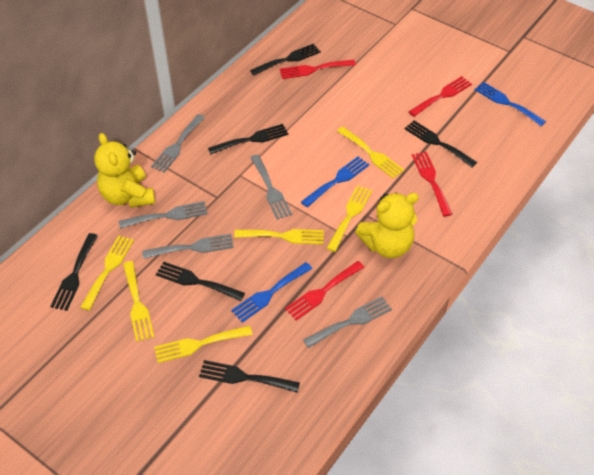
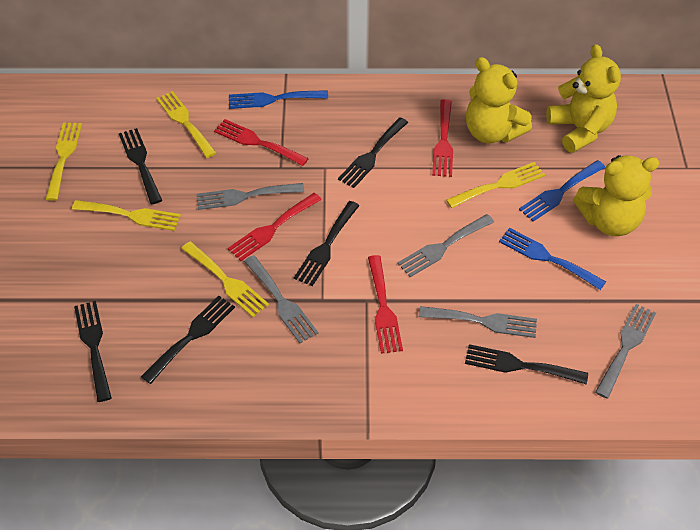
yellow fork: [80,235,134,311] [123,261,154,342] [154,326,253,363] [234,229,324,244] [327,185,372,252] [337,127,404,179] = 6 -> [46,123,82,201] [72,200,181,231] [156,91,216,158] [181,241,269,317] [446,162,545,208] = 5
yellow teddy bear: [94,133,155,208] [355,193,419,258] = 2 -> [466,57,532,143] [546,44,621,153] [573,155,659,236] = 3

